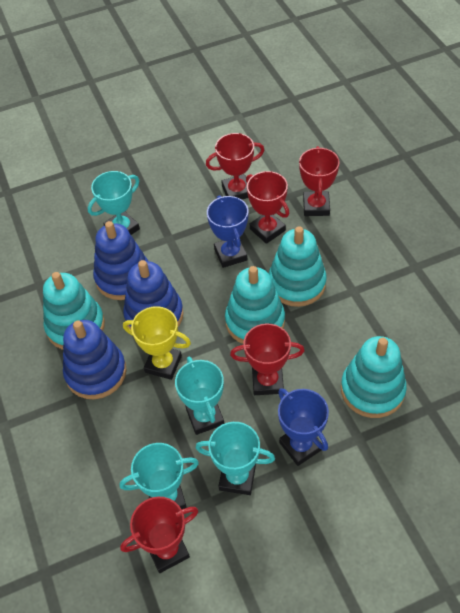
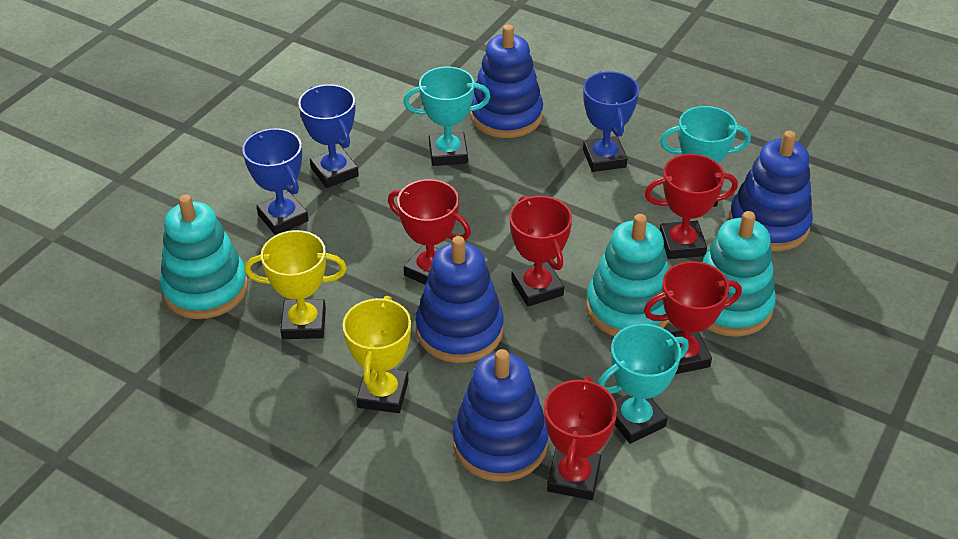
blue stacking toy: [63,320,127,399] [93,221,148,300] [123,260,184,329] = 3 -> [416,236,504,363] [453,349,548,481] [470,25,543,138] [729,131,813,251] = 4
blue trophy: [207,195,248,268] [278,388,329,466] = 2 -> [242,128,309,235] [298,84,359,188] [583,71,639,172] = 3
turquoise stacking toy: [43,272,105,350] [225,266,285,344] [269,226,327,307] [341,336,407,418] = 4 -> [160,194,248,319] [586,214,669,336] [702,211,776,337] = 3
turquoise trophy: [88,171,140,235] [120,443,199,509] [175,357,224,435] [196,422,275,495] = 4 -> [403,67,491,166] [598,324,689,444] [660,106,751,207] = 3
yellow trophy: [123,306,191,380] = 1 -> [245,230,347,339] [343,296,411,413] = 2

